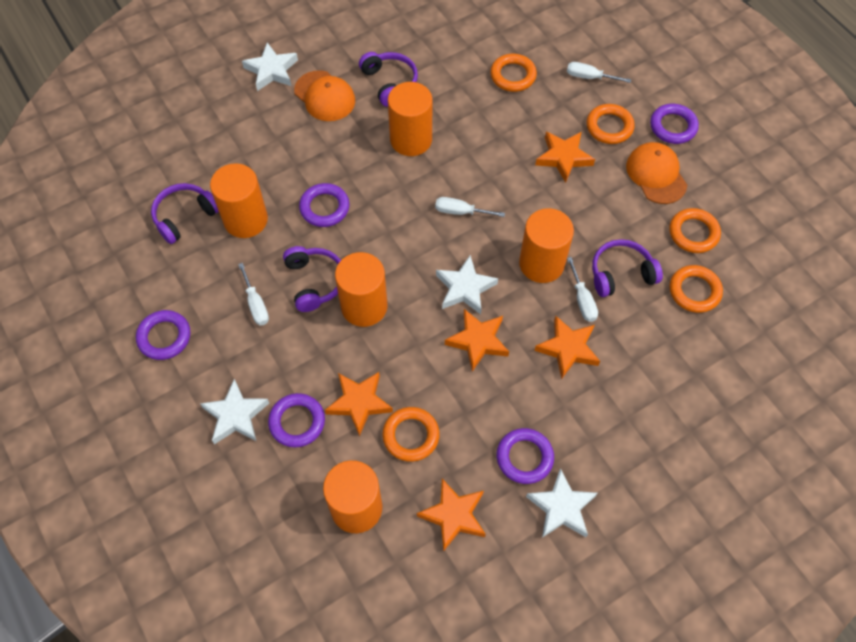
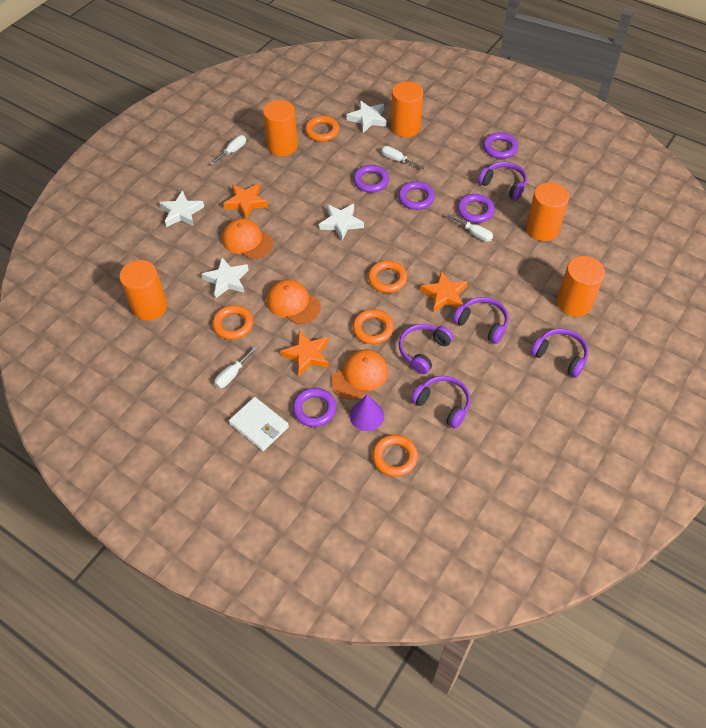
orange cap: [294,70,355,121] [626,142,687,204] = 2 -> [222,218,273,259] [267,280,321,324] [331,349,388,400] = 3
orange star: [325,372,393,436] [417,479,486,552] [445,309,509,372] [534,316,600,379] [535,132,595,183] = 5 -> [223,183,268,219] [280,330,329,376] [420,270,468,312] = 3
purple cone: none = 0 -> [350,394,384,431] = 1
purple headphones: [151,183,219,244] [283,246,341,312] [359,52,418,107] [592,239,663,297] = 4 -> [399,324,454,374] [411,376,471,429] [453,297,509,344] [478,162,527,200] [531,328,588,378] = 5
white wallet: none = 0 -> [229,397,289,451] = 1

